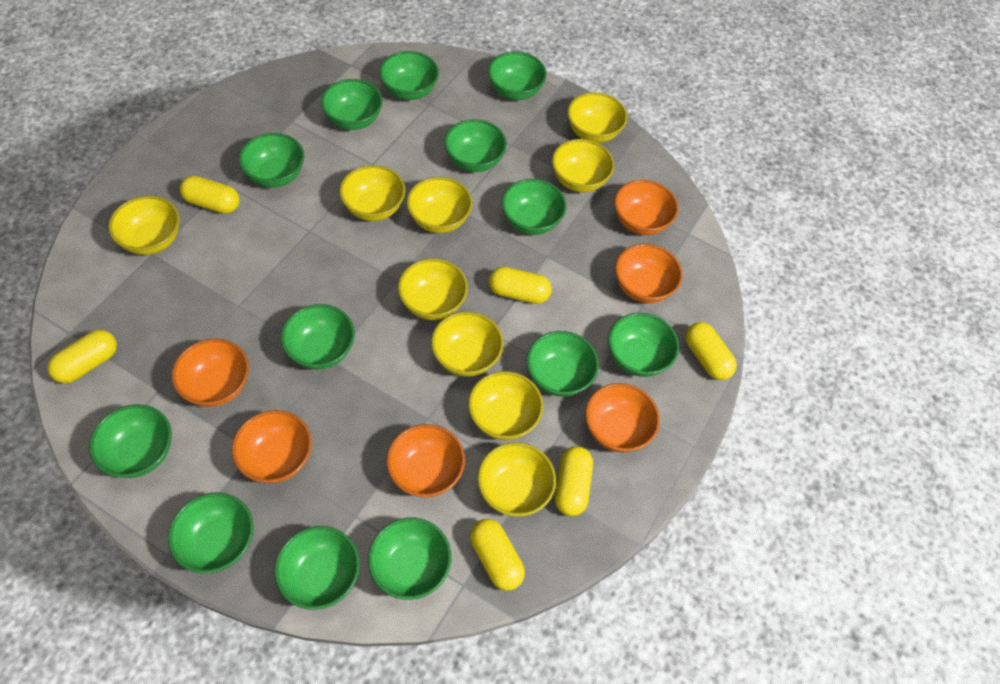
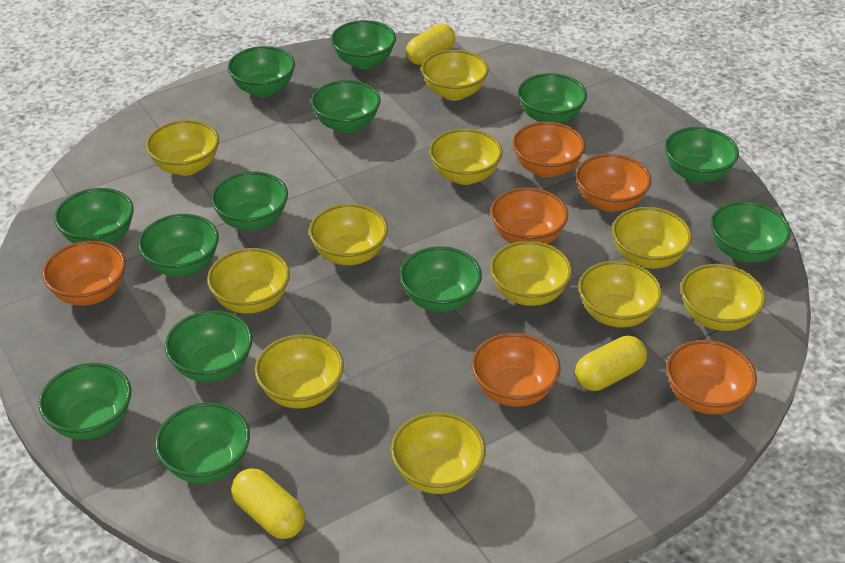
yellow bowl: [108,196,180,255] [339,165,405,221] [398,258,468,320] [407,177,472,233] [431,312,504,377] [468,371,543,440] [478,442,556,517] [552,139,614,192] [567,92,627,143] = 9 -> [146,120,219,176] [207,248,290,314] [255,334,344,408] [309,204,388,265] [391,412,486,494] [421,50,489,101] [429,129,502,185] [490,241,572,306] [578,261,662,327] [612,207,692,269] [681,264,766,331] = 11
yellow capsule: [47,330,117,383] [180,176,240,214] [470,519,525,591] [489,267,552,304] [555,446,593,516] [685,322,737,380] = 6 -> [231,468,305,539] [406,24,456,65] [575,336,647,391] = 3

